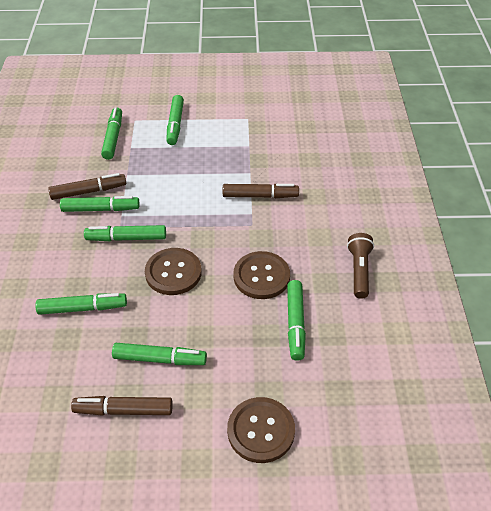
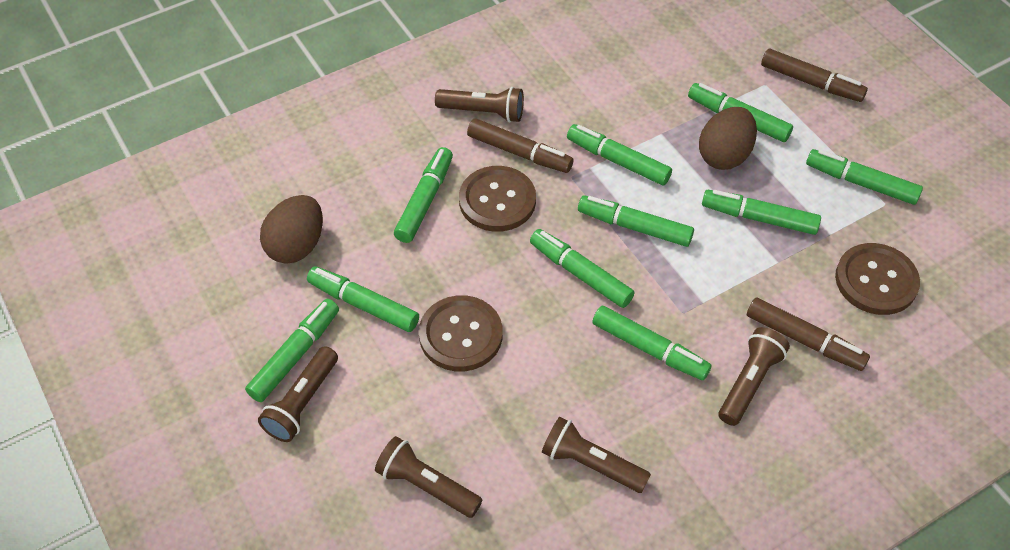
brown egg: none = 0 -> [260,195,323,264] [699,107,757,170] = 2
brown flashlight: [347,233,374,299] = 1 -> [258,346,338,442] [375,436,482,518] [435,87,524,123] [542,417,651,493] [719,327,790,426] = 5
green marker: [36,293,127,315] [60,196,140,212] [84,225,166,241] [101,107,122,160] [112,343,207,365] [166,95,184,145] [287,280,306,361] = 7 -> [245,299,339,402] [307,266,419,332] [394,147,453,243] [530,229,635,308] [567,124,672,186] [578,195,694,247] [593,306,712,380] [688,83,793,142] [702,190,821,235] [806,149,923,205] = 10

